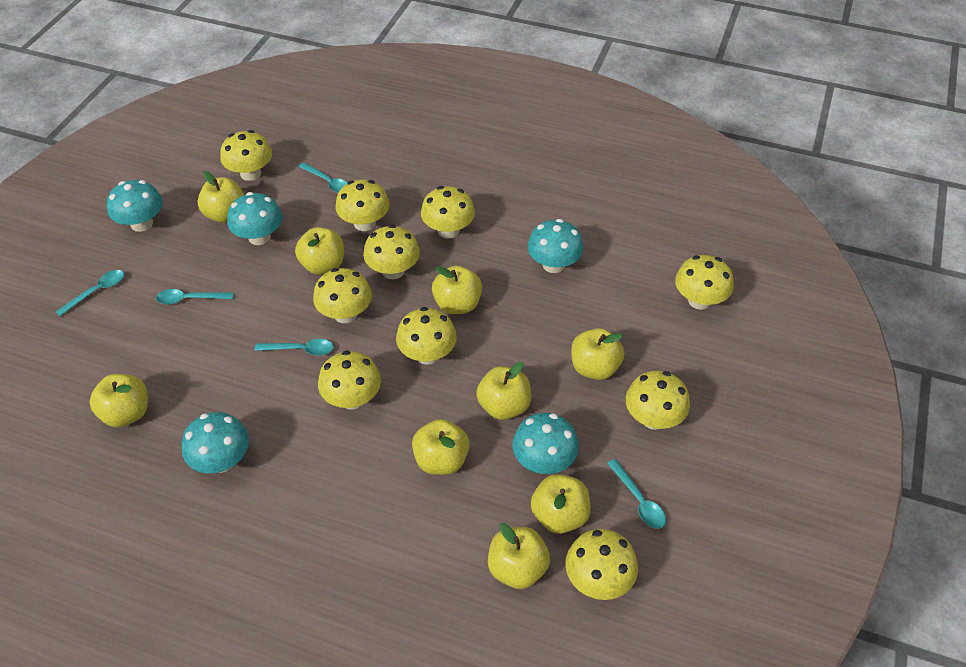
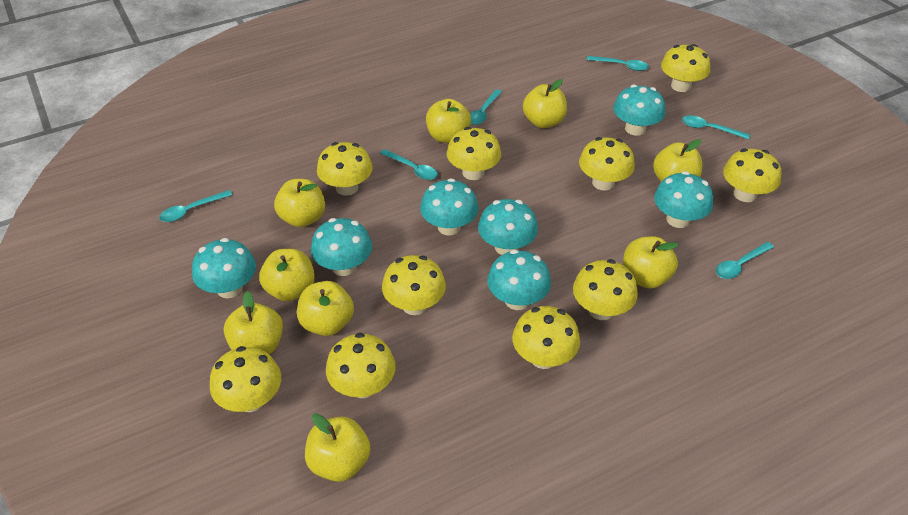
turquoise mushroom: [107,180,163,232] [182,412,249,474] [227,192,283,245] [512,413,579,474] [527,219,584,273] = 5 -> [192,238,256,298] [311,218,372,276] [420,178,478,236] [478,199,538,255] [487,250,551,310] [613,85,665,136] [654,171,713,228] = 7
turquoise spoon: [56,270,124,316] [156,289,234,305] [255,339,334,356] [299,162,348,193] [607,459,666,529] = 5 -> [159,190,232,222] [380,149,438,180] [470,89,502,125] [587,56,649,71] [682,115,750,140] [716,242,774,279] = 6

